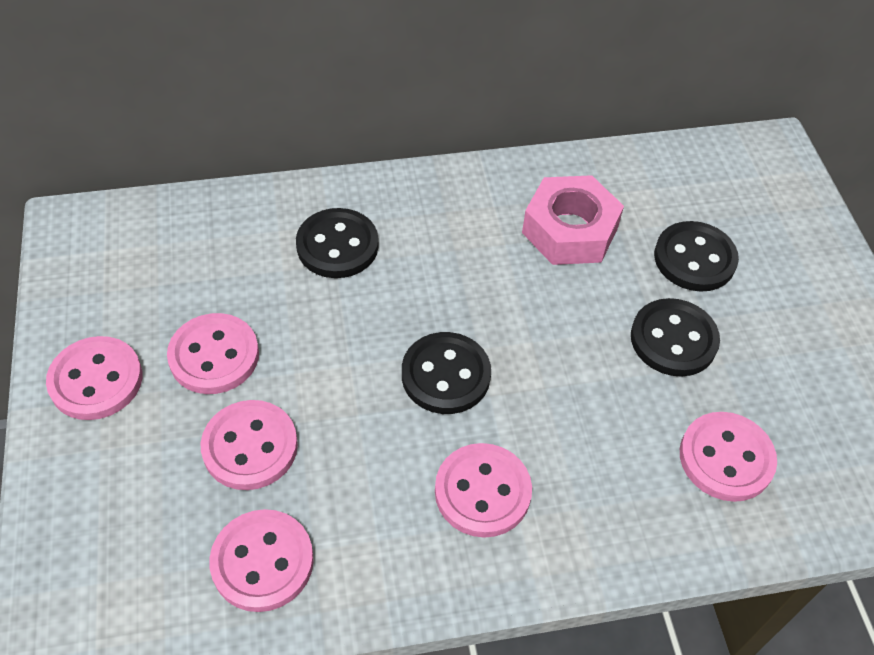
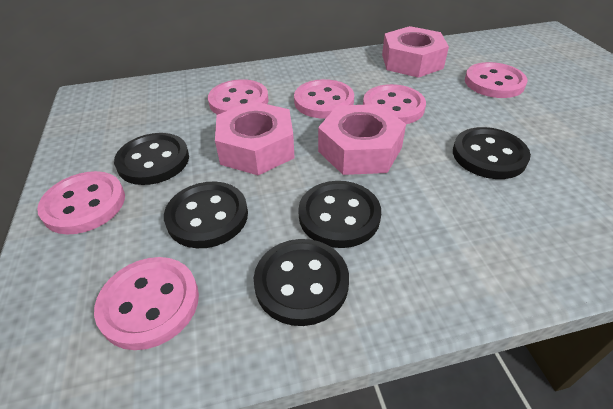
black button: [296,208,378,278] [402,332,491,414] [631,298,720,377] [654,221,739,292] = 4 -> [114,133,189,185] [164,182,248,248] [254,239,349,326] [298,181,381,248] [453,127,531,179] = 5
pink nut: [522,175,624,265] = 1 -> [215,101,295,175] [318,104,406,175] [382,26,449,78] = 3

